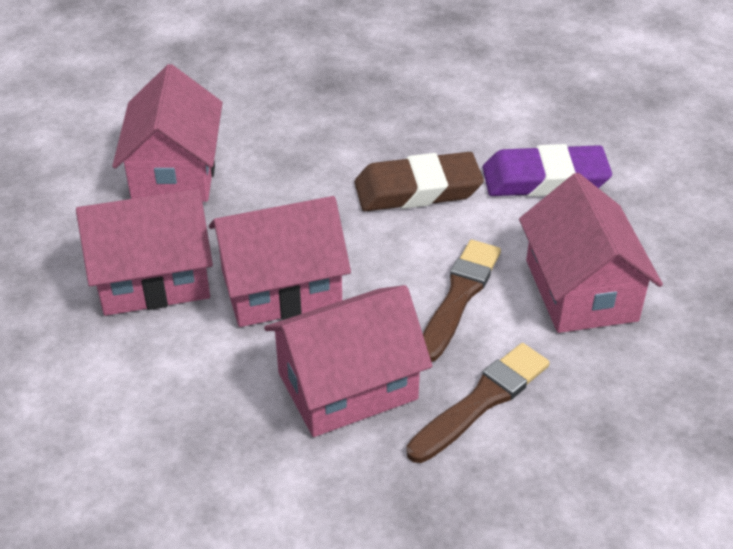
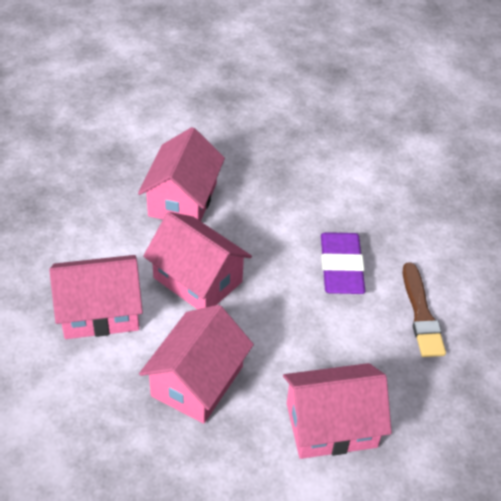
brown brush: [406,343,550,463] [423,240,501,362] = 2 -> [403,262,446,357] = 1
brown eraser: [354,152,484,211] = 1 -> none = 0

